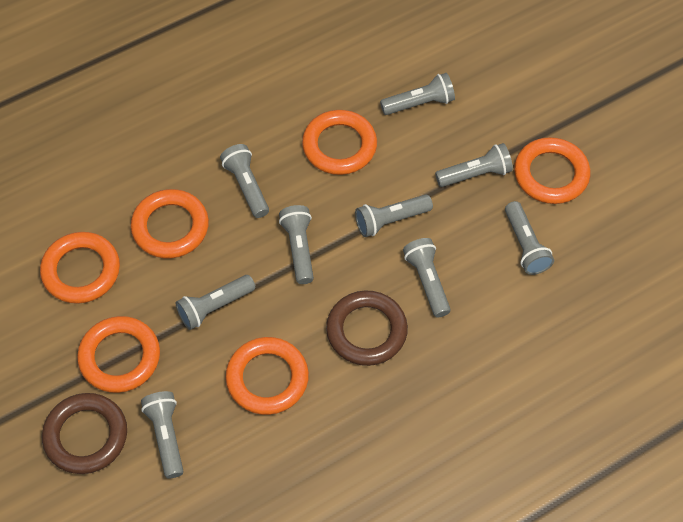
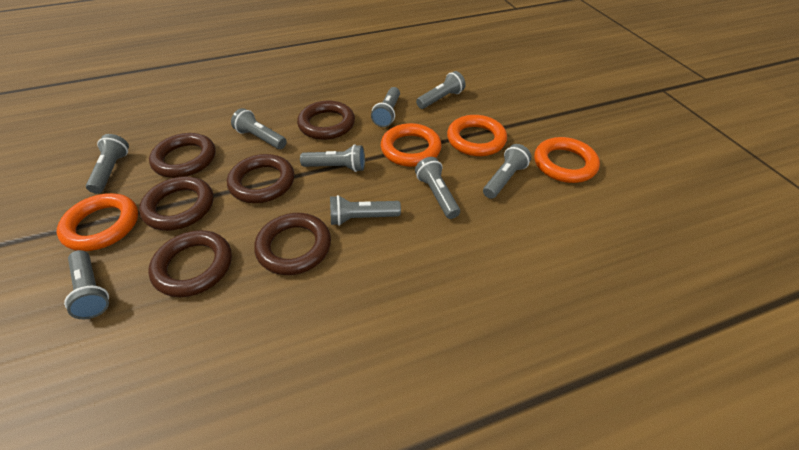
brown ring: [42,393,127,474] [326,290,408,366] = 2 -> [139,176,213,231] [148,230,232,297] [149,133,216,178] [227,154,294,203] [254,213,331,275] [297,101,355,140] = 6
orange ring: [40,232,120,304] [77,316,160,393] [131,189,209,258] [225,337,309,415] [302,110,377,175] [514,137,590,204] = 6 -> [57,193,138,251] [381,123,442,167] [447,115,507,156] [534,137,600,183] = 4

